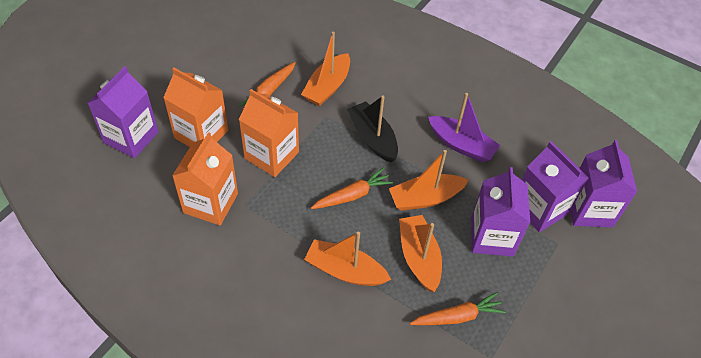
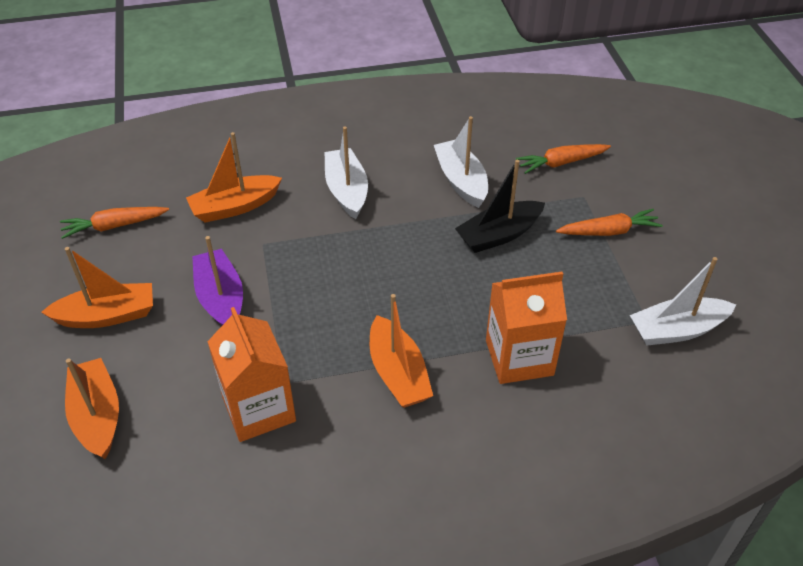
orange carton: [163,68,228,147] [172,132,238,225] [239,89,299,177] = 3 -> [207,307,296,442] [486,272,567,384] = 2
purple carton: [88,66,159,158] [471,167,530,257] [522,141,589,232] [570,140,637,227] = 4 -> none = 0
white boat: none = 0 -> [325,126,368,219] [434,116,488,208] [630,257,736,346] = 3

